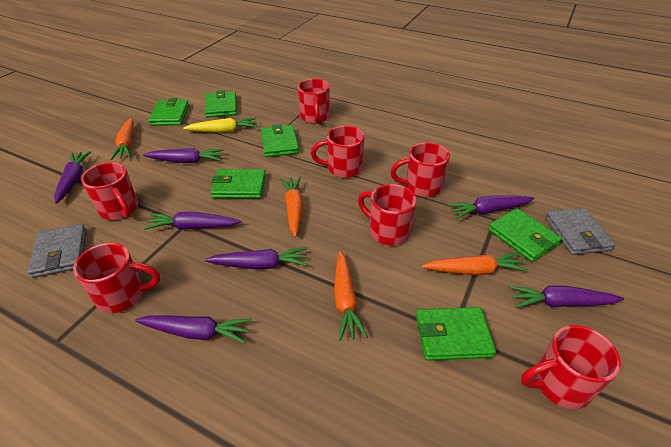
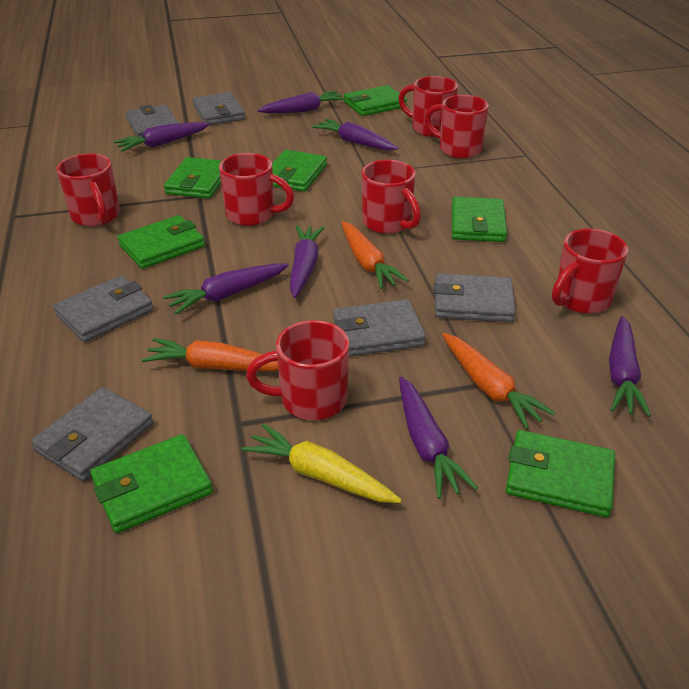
green wallet: [148,98,189,126] [205,90,237,118] [211,169,266,198] [261,124,299,157] [416,307,496,360] [488,208,562,262] = 6 -> [90,434,213,533] [118,215,205,269] [164,157,222,199] [272,150,327,192] [344,85,407,116] [452,196,507,242] [506,430,615,517] = 7
grey wallet: [28,224,87,278] [545,208,615,255] = 2 -> [31,387,153,481] [53,275,154,342] [126,104,178,137] [193,92,246,125] [333,299,426,357] [434,273,515,322] = 6
orange carrot: [111,118,134,160] [281,176,303,237] [334,251,368,341] [421,252,528,275] = 4 -> [142,338,278,371] [341,221,409,289] [442,333,555,429] = 3

